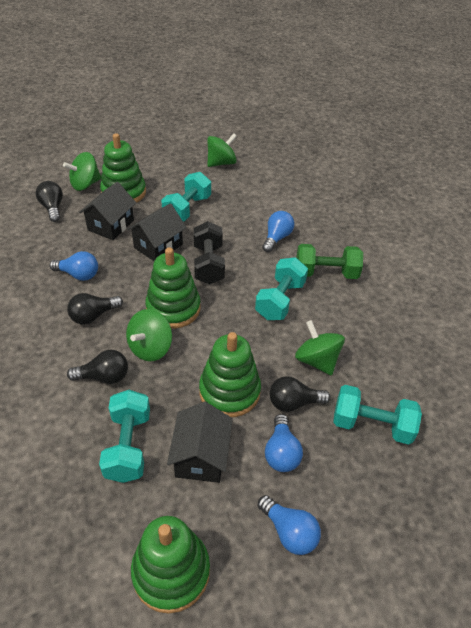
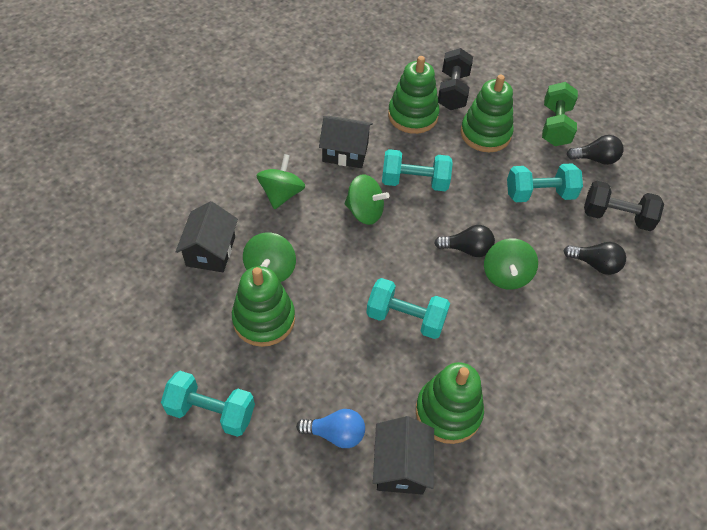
black dumbbell: [194,221,225,284] = 1 -> [438,48,473,110] [584,181,664,231] = 2
black light bulb: [36,181,63,222] [67,293,123,325] [67,350,128,384] [270,376,331,412] = 4 -> [434,225,495,257] [564,242,626,275] [567,135,624,165] = 3
blue light bulb: [50,251,98,281] [258,495,321,555] [262,211,294,252] [265,414,303,472] = 4 -> [296,409,365,448] = 1

